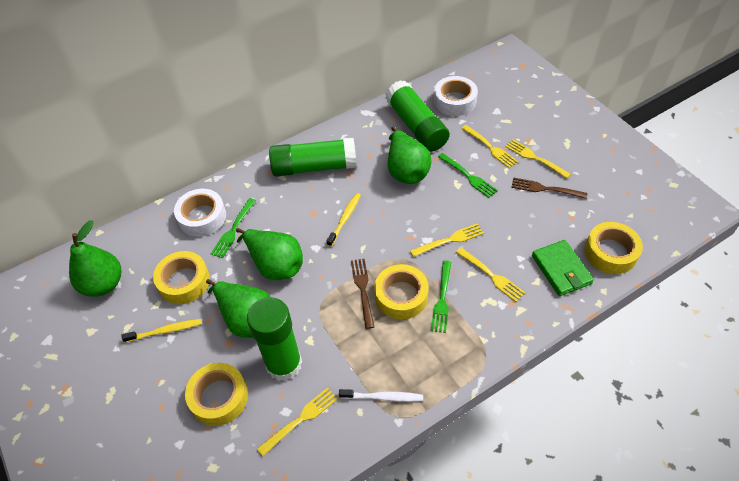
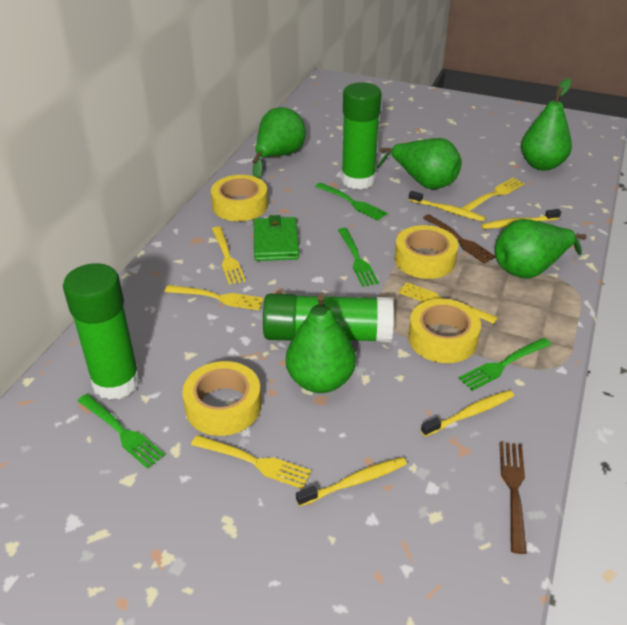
green fork: [211,198,256,258] [431,260,451,333] [438,153,498,198] = 3 -> [78,394,165,469] [315,182,388,221] [338,228,379,287] [459,338,551,391] = 4
green pear: [69,220,121,297] [206,279,270,338] [236,228,303,280] [388,126,431,184] = 4 -> [252,107,306,179] [286,294,356,393] [377,138,462,189] [495,219,587,278] [521,78,572,170] = 5
white tape: [174,189,226,237] [434,76,478,116] = 2 -> none = 0
white toothbrush: [339,389,423,402] = 1 -> none = 0
yellow toothbrush: [122,319,202,343] [327,193,361,247] = 2 -> [296,457,407,506] [409,191,486,222] [421,390,514,437] [481,209,561,229] = 4

